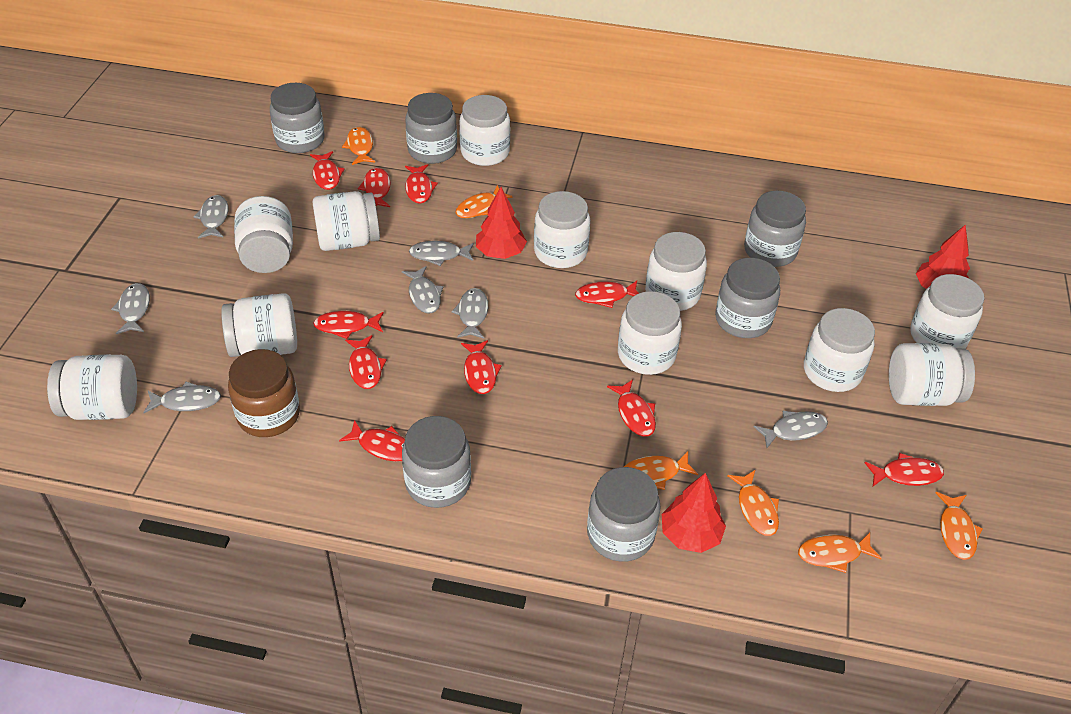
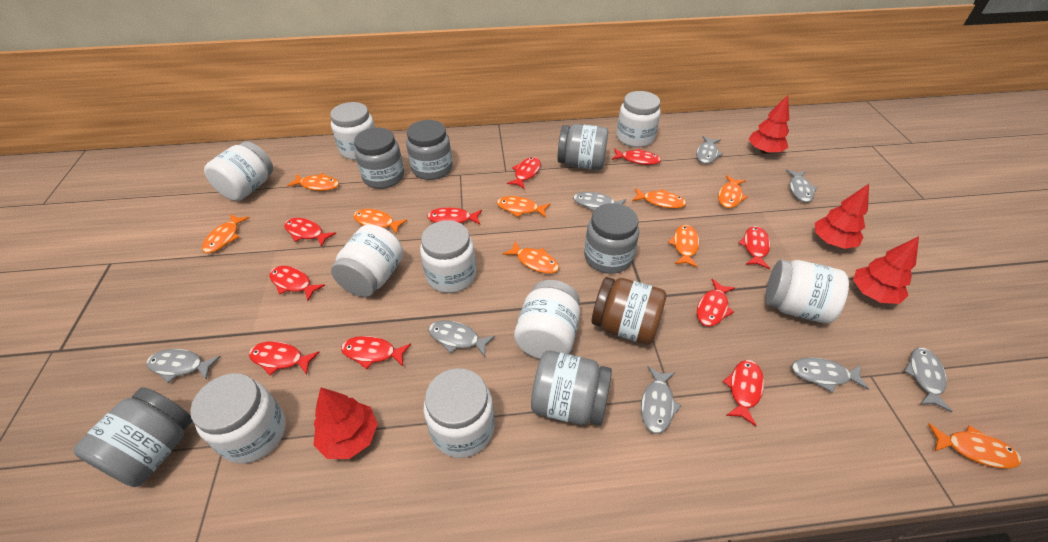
grey fish: [111,283,150,334] [143,381,221,413] [194,195,228,238] [402,266,443,313] [409,241,474,266] [451,288,488,339] [754,411,828,448] = 7 -> [146,349,221,383] [428,320,495,357] [573,192,626,211] [641,366,682,434] [696,136,723,164] [786,170,817,202] [792,357,869,393] [904,348,953,412] = 8
orange fish: [342,127,375,165] [456,185,513,218] [624,452,698,490] [727,470,779,536] [798,532,882,573] [936,492,983,560] = 6 -> [202,214,250,253] [287,173,339,191] [353,209,407,234] [497,196,550,218] [503,241,559,274] [632,188,687,209] [668,225,699,268] [718,175,748,208] [928,423,1021,468] = 9
red tree: [476,187,527,259] [662,473,726,553] [916,225,970,289] = 3 -> [313,387,378,459] [749,95,789,154] [815,184,869,249] [853,236,919,304] = 4
white jar: [47,354,137,420] [221,293,297,357] [234,196,293,273] [312,191,380,251] [459,95,510,166] [534,191,590,268] [618,291,682,375] [645,232,707,311] [804,308,875,392] [889,343,975,406] [910,274,984,348] = 11 -> [190,373,286,464] [204,141,273,201] [330,102,375,160] [331,225,403,297] [420,220,476,293] [424,368,495,458] [514,280,580,359] [616,91,661,147] [765,260,849,323] = 9

